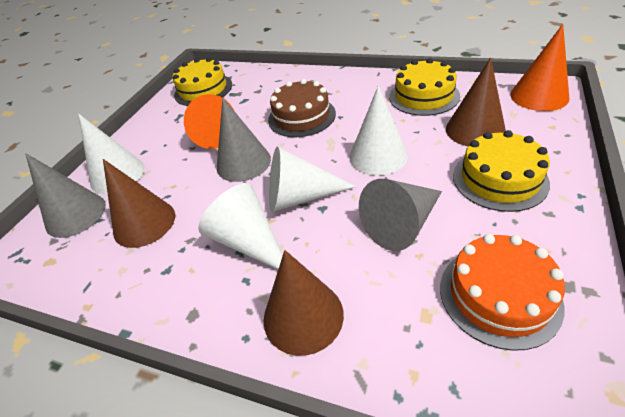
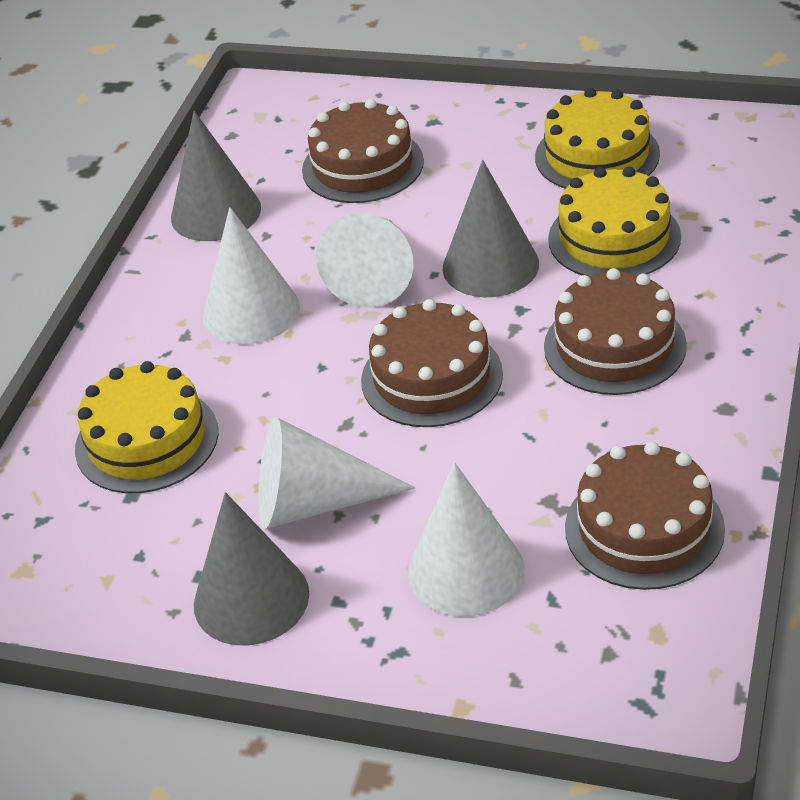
brown cake: [268,79,336,137] = 1 -> [302,99,424,203] [361,299,503,427] [544,268,687,395] [565,442,725,590] = 4
brown cone: [103,159,175,248] [263,250,344,356] [446,58,506,146] = 3 -> none = 0
orange cake: [440,234,565,351] = 1 -> none = 0
orange cone: [184,94,234,149] [510,24,569,111] = 2 -> none = 0

